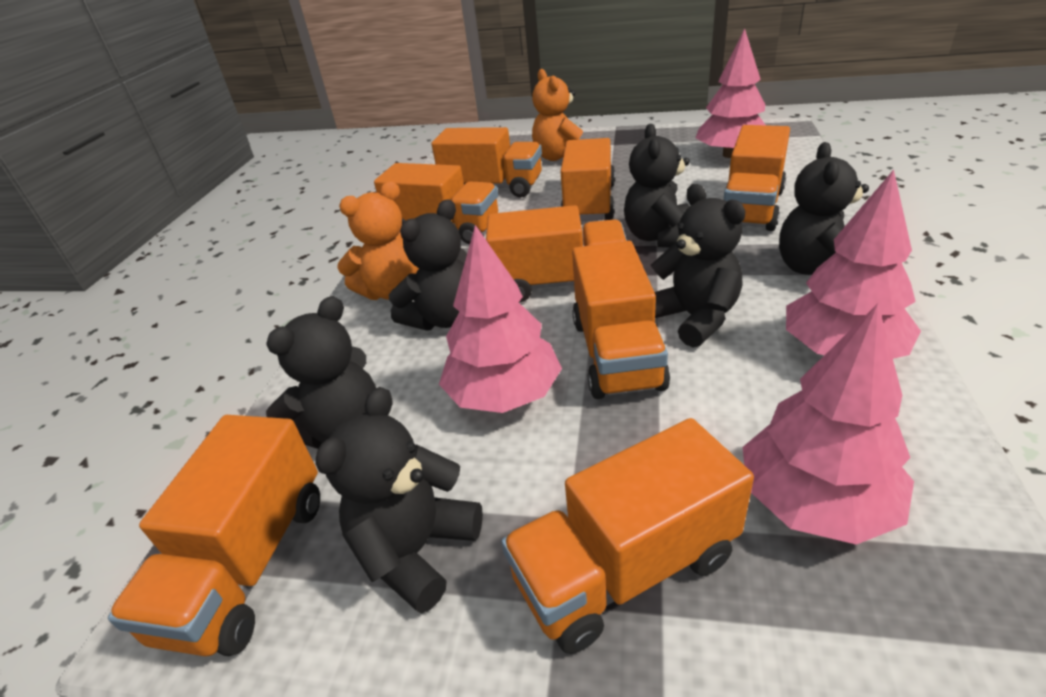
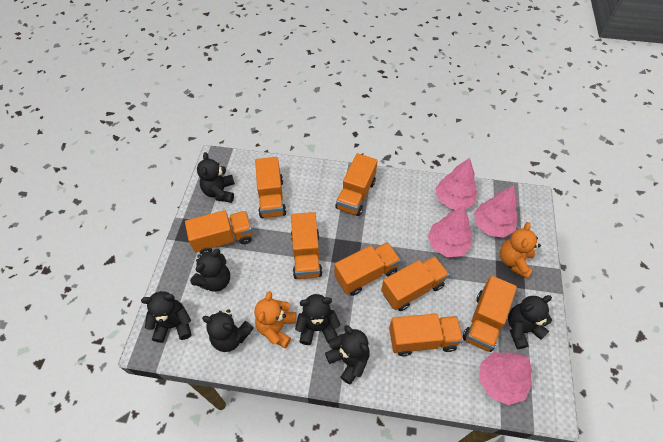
black teddy bear: [266,296,376,449] [315,387,483,614] [389,199,467,330] [624,124,690,248] [651,184,746,347] [779,142,869,275] = 6 -> [141,291,191,343] [190,249,230,292] [197,152,235,203] [202,309,254,352] [295,294,340,345] [325,325,370,385] [508,295,552,349] = 7

